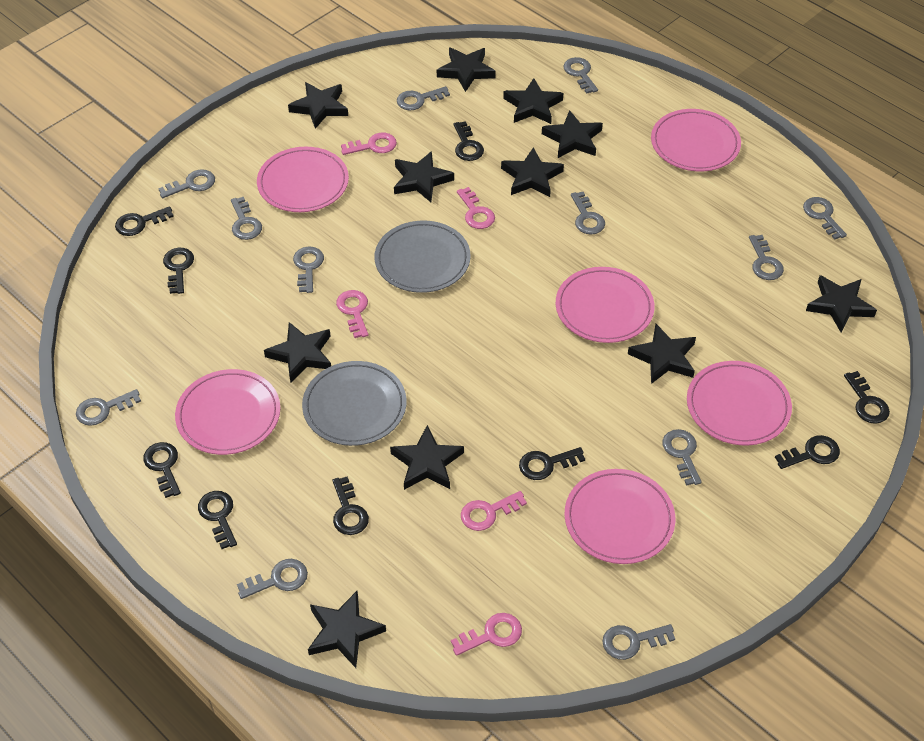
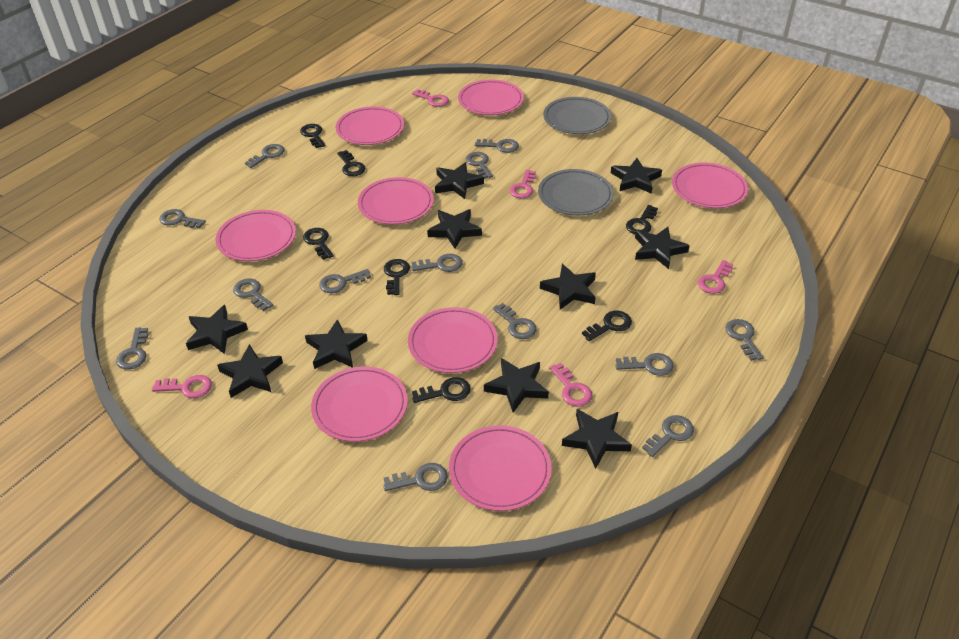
black key: [115,206,174,236] [143,442,181,498] [163,248,194,294] [198,491,237,549] [332,476,369,535] [454,121,484,161] [519,447,585,480] [775,435,840,469] [844,371,890,424] = 9 -> [300,124,326,148] [303,228,334,260] [337,150,366,176] [384,259,410,295] [412,377,471,403] [582,311,632,341] [626,205,658,234] = 7
black star: [264,322,331,383] [288,82,348,129] [308,591,386,668] [390,425,464,490] [394,151,454,202] [437,47,496,92] [501,147,564,197] [503,78,563,124] [542,110,603,158] [628,324,696,384] [806,275,877,332] = 11 -> [186,305,248,354] [217,344,283,398] [305,319,368,369] [427,209,482,249] [435,162,484,199] [484,358,549,413] [540,264,596,310] [562,409,632,469] [611,158,662,194] [635,227,690,269] = 10
grey key: [76,389,141,426] [158,169,215,198] [231,197,262,240] [237,559,308,599] [293,246,324,293] [397,86,450,110] [564,57,598,94] [571,192,605,235] [602,624,675,660] [662,429,702,486] [749,235,784,280] [803,197,847,240] = 12 -> [116,327,148,370] [159,209,206,228] [233,278,273,311] [245,144,285,168] [319,269,371,293] [383,463,448,491] [411,254,463,272] [466,152,493,179] [475,139,519,153] [493,303,537,339] [615,353,674,376] [642,415,694,457] [725,319,763,361] = 13
pink plate: [175,369,280,455] [257,147,349,212] [556,267,655,343] [565,469,675,564] [651,109,741,171] [687,361,792,446] = 6 -> [216,210,296,261] [311,366,408,442] [336,106,404,145] [358,177,434,225] [408,307,498,373] [449,425,552,511] [458,80,524,115] [672,163,748,208] = 8

